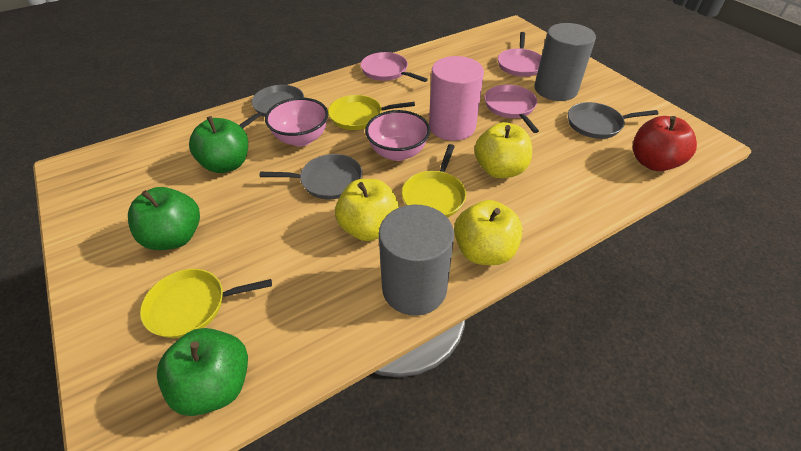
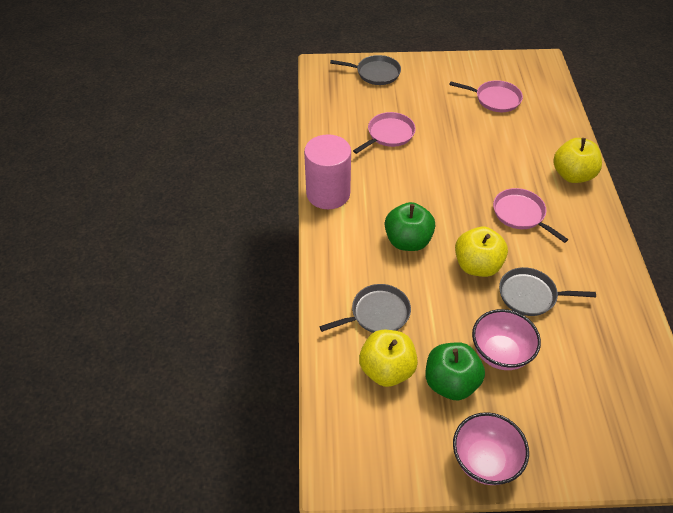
green apple: [128,187,200,250] [157,328,248,416] [189,116,248,173] = 3 -> [385,202,435,251] [425,342,485,401] = 2
grey cylinder: [379,205,454,316] [534,23,596,101] = 2 -> none = 0
red apple: [633,116,697,171] = 1 -> none = 0
yellow pan: [140,269,272,338] [328,95,415,130] [402,144,466,217] = 3 -> none = 0

